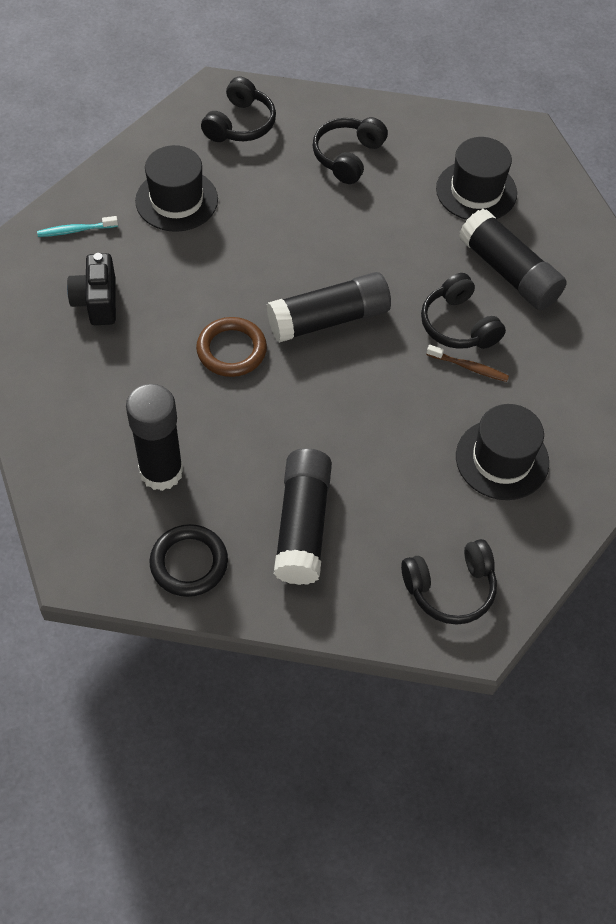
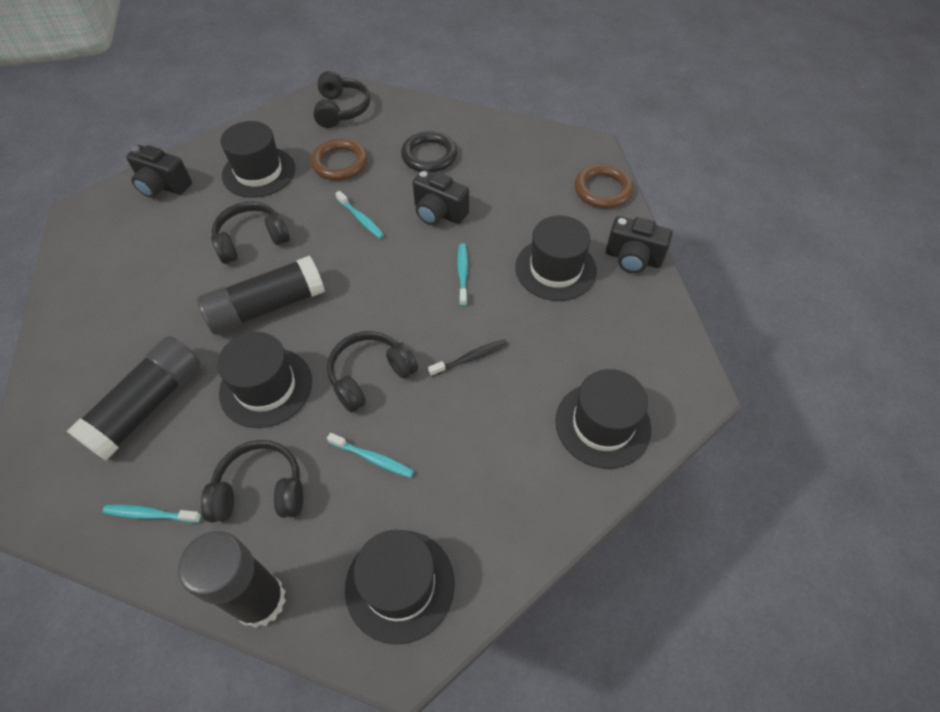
black camera: [67,253,116,325] = 1 -> [126,145,192,198] [413,170,469,225] [606,216,673,273] = 3
black glue stick: [126,384,183,491] [267,272,391,343] [274,448,332,585] [459,209,567,310] = 4 -> [67,336,201,460] [178,531,286,628] [197,256,325,335] = 3
black hat: [135,145,218,232] [436,137,517,220] [456,404,549,500] = 3 -> [217,332,312,428] [221,121,295,198] [345,530,455,645] [515,215,597,301] [555,369,651,469] = 5
black toothbrush: none = 0 -> [428,339,508,377] = 1
brown ring: [196,317,267,377] = 1 -> [311,138,368,181] [575,164,634,209] = 2
brown toothbrush: [426,345,509,382] = 1 -> none = 0
turquoise toothbrush: [37,216,118,237] = 1 -> [103,504,201,523] [327,433,414,478] [335,191,384,239] [457,243,468,306] = 4

